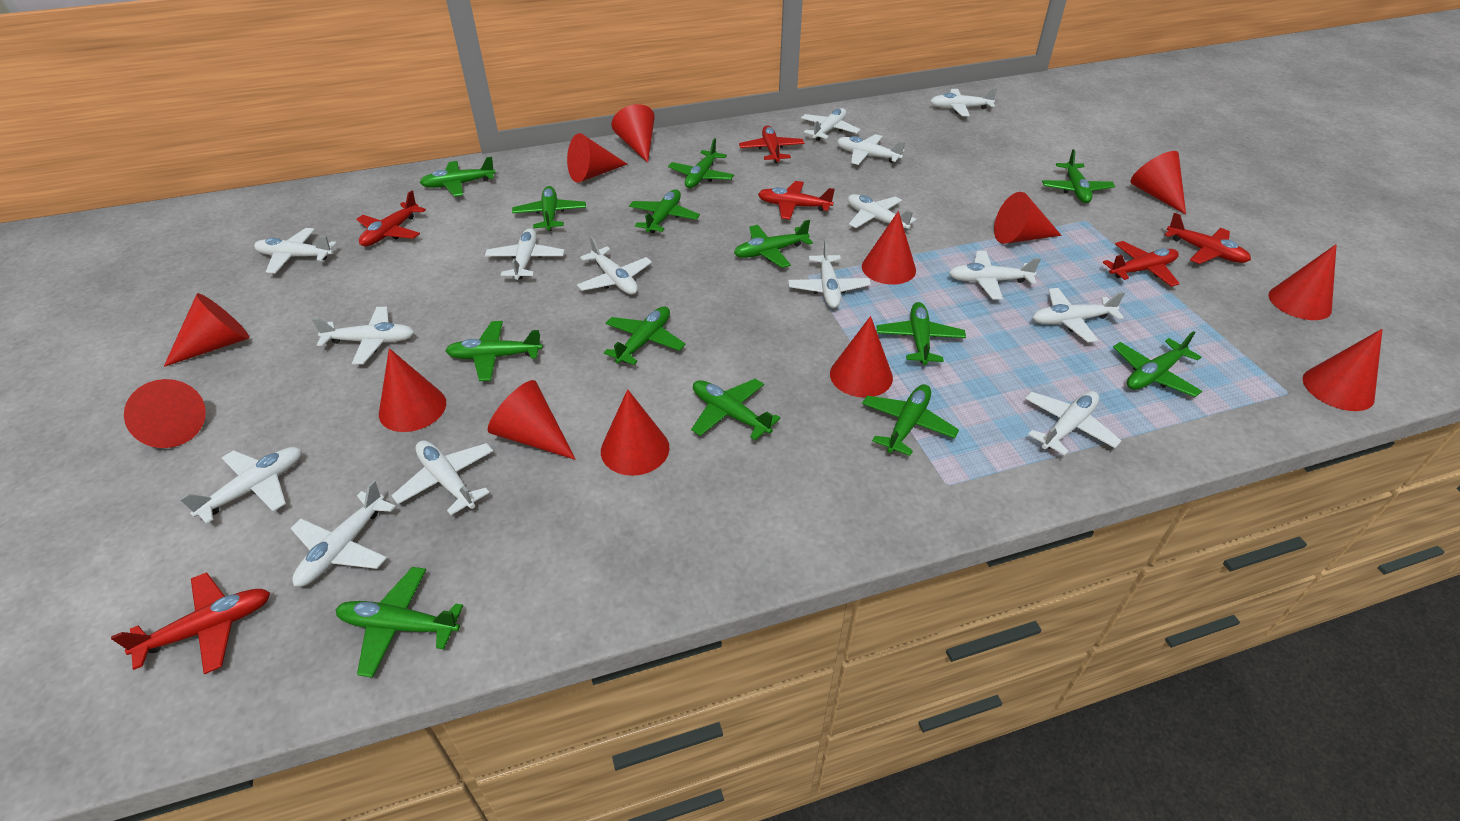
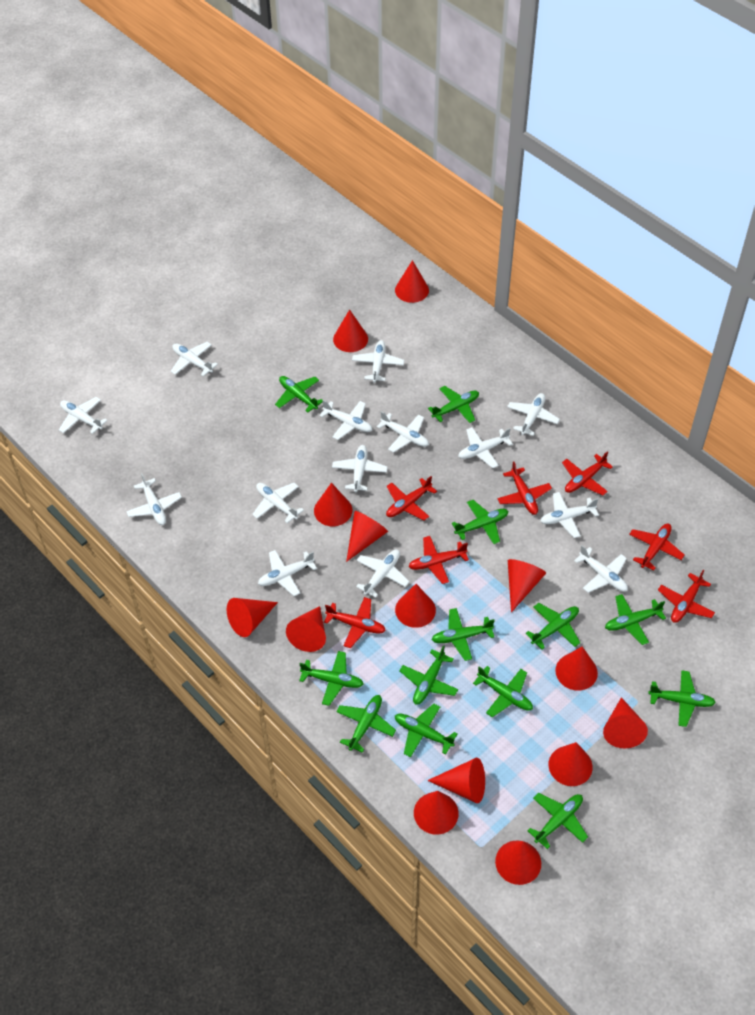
red cone: [124,379,206,448] [164,293,249,367] [379,348,446,432] [488,380,575,460] [567,133,627,183] [601,389,669,476] [612,104,655,163] [830,316,893,398] [862,211,916,285] [994,192,1062,244] [1130,151,1186,214] [1269,244,1337,320] [1303,329,1383,411] = 13 -> [227,598,278,637] [286,606,326,652] [314,483,352,526] [333,309,368,352] [346,511,388,562] [395,260,429,303] [395,584,436,628] [414,791,459,835] [427,758,485,803] [495,840,541,885] [508,559,546,613] [549,742,593,786] [555,646,598,690] [603,697,648,748] = 14
red plane: [111,572,270,674] [356,190,426,246] [739,125,804,163] [758,181,835,220] [1102,241,1180,287] [1165,213,1251,264] = 6 -> [324,597,386,648] [386,476,437,520] [409,536,469,584] [497,462,552,515] [562,452,613,495] [629,524,684,570] [658,570,715,623] = 7
white plane: [180,447,302,524] [254,228,337,273] [290,480,396,586] [312,307,414,364] [391,440,493,515] [485,228,565,280] [577,236,652,295] [788,240,871,308] [801,108,861,141] [837,134,905,165] [848,194,916,229] [930,88,998,116] [949,251,1041,300] [1025,391,1121,455] [1033,288,1125,343] = 15 -> [59,397,108,434] [126,473,182,525] [171,342,218,376] [252,483,304,523] [258,550,317,596] [319,400,372,440] [332,445,388,492] [352,340,404,383] [356,550,409,598] [377,411,429,453] [458,427,513,468] [507,393,560,436] [540,492,599,538] [574,545,628,593] = 14

